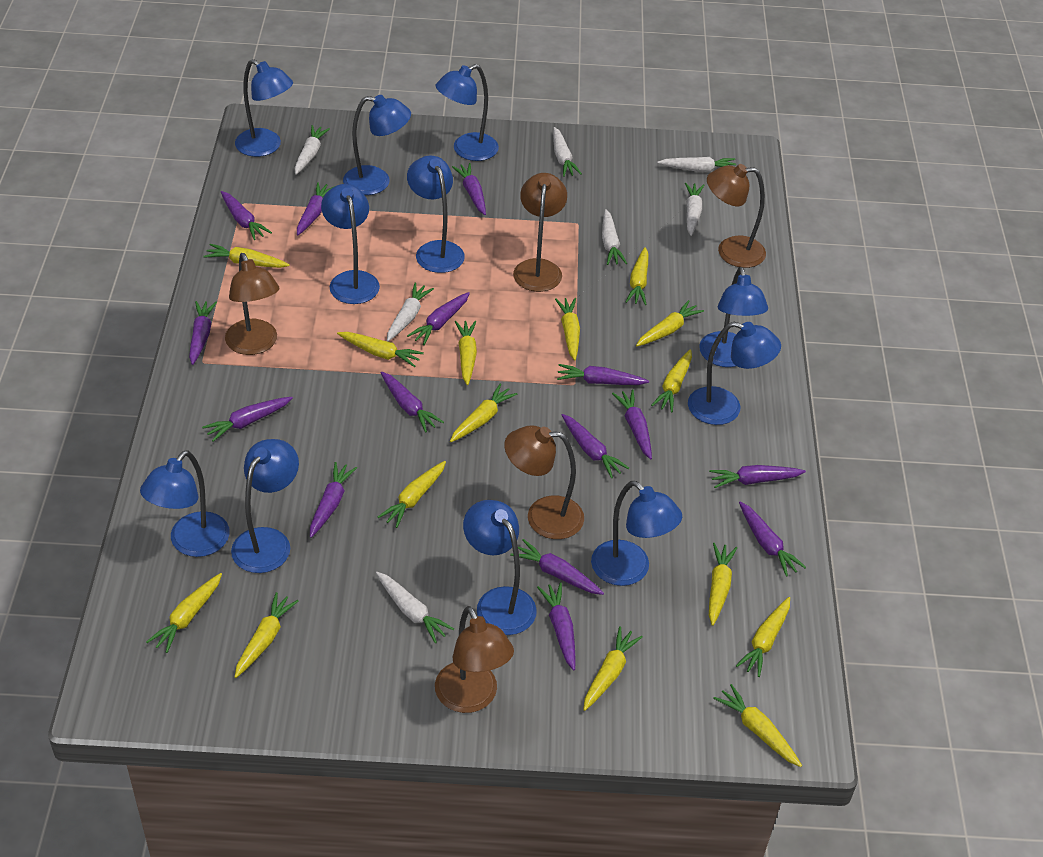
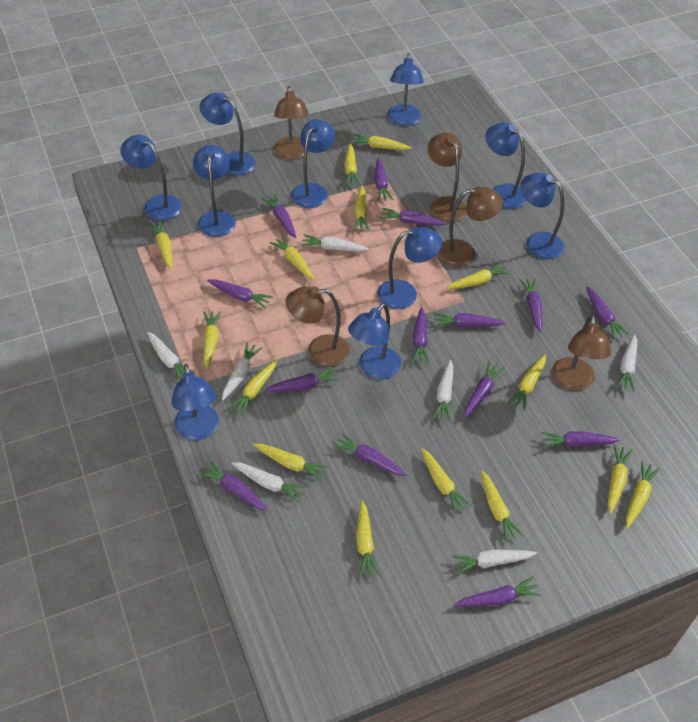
blue lamp: [140,451,230,557] [231,439,299,573] [235,59,293,157] [321,184,380,304] [343,95,411,195] [407,155,465,273] [436,64,499,161] [463,500,537,635] [591,481,682,586] [688,322,781,425] [699,267,768,367] = 11 -> [121,135,182,221] [171,364,219,441] [193,145,236,237] [199,92,256,176] [291,119,335,208] [348,303,401,380] [377,227,442,309] [387,53,424,126] [486,123,527,209] [520,173,564,259] = 10
purple carrot: [189,301,217,365] [202,397,293,442] [221,191,272,240] [297,182,335,236] [310,462,357,538] [381,372,444,432] [407,292,470,345] [452,163,486,215] [510,539,604,595] [537,583,576,671] [557,364,649,385] [562,414,629,478] [612,389,652,459] [709,465,806,488] [739,502,806,577] = 15 -> [199,461,268,511] [207,279,273,308] [262,194,296,238] [265,366,340,392] [333,433,407,476] [375,158,393,201] [380,208,446,226] [412,307,430,364] [434,313,506,327] [454,576,542,607] [464,361,505,418] [519,278,542,332] [541,431,620,448] [586,286,629,339] = 14

